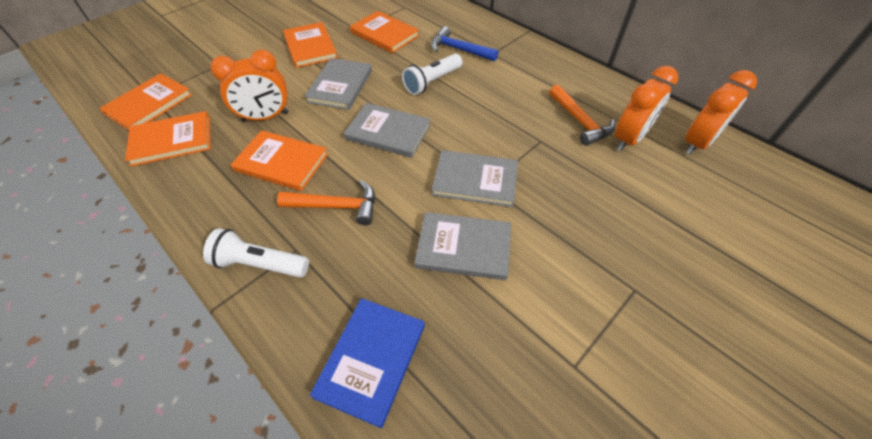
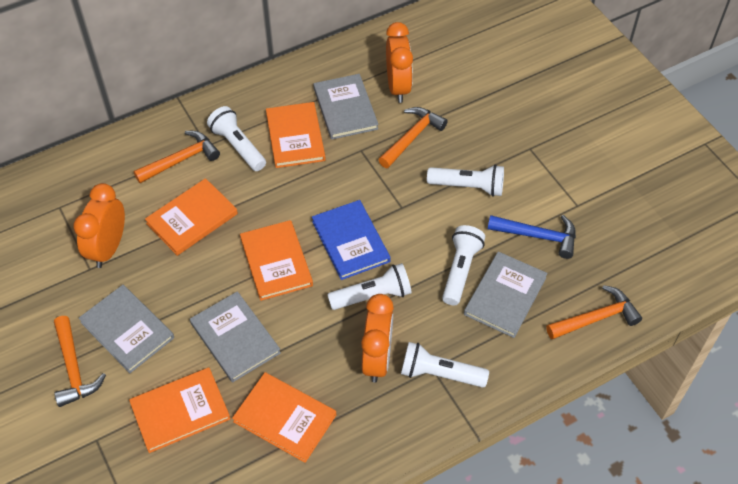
orange hammer: [277,180,375,225] [549,84,615,146] = 2 -> [54,316,106,407] [134,131,220,183] [378,107,448,168] [546,285,642,339] = 4
white flashlight: [203,228,309,278] [402,54,463,95] = 2 -> [207,106,266,171] [327,263,411,310] [401,342,489,388] [427,165,504,197] [442,225,485,306] = 5

